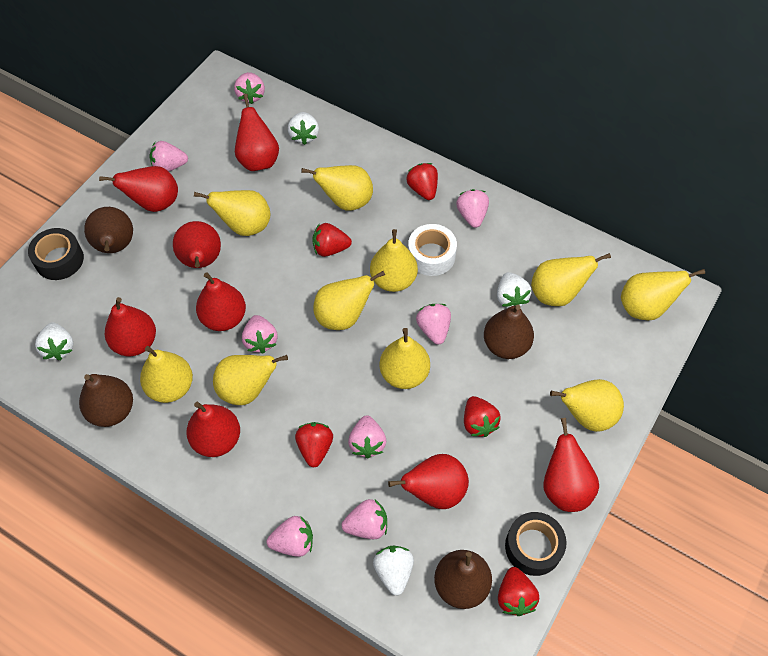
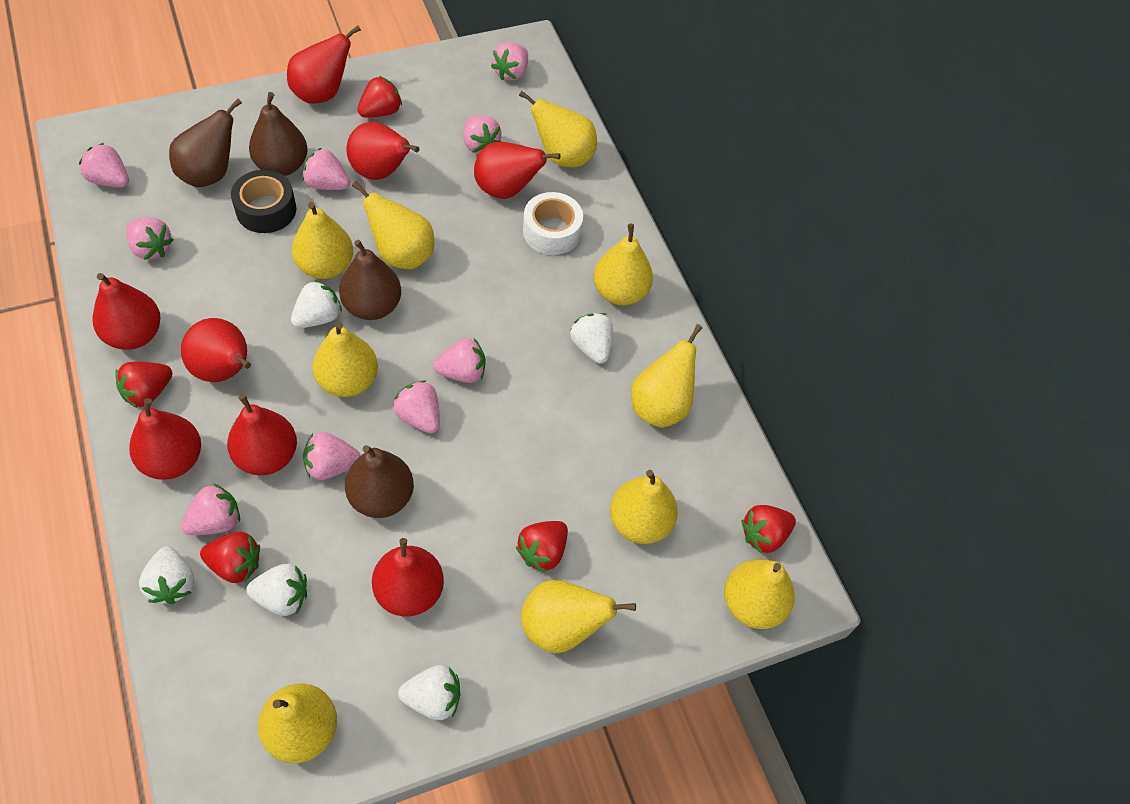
black tape: [28,228,84,280] [505,512,566,576] = 2 -> [231,170,296,233] = 1
pink strawberry: [150,141,188,171] [234,72,265,104] [242,315,278,354] [267,516,313,557] [341,499,387,539] [348,415,386,458] [416,304,451,345] [456,189,489,228] = 8 -> [79,143,129,187] [126,217,173,260] [181,483,240,535] [302,148,350,190] [303,432,360,480] [393,380,440,434] [433,338,486,383] [463,115,502,154] [491,42,528,81] = 9
white strawberry: [35,322,73,360] [288,112,319,145] [373,545,414,596] [497,272,532,308] = 4 -> [139,547,194,604] [247,563,307,616] [291,280,342,328] [398,665,460,720] [570,313,613,364] = 5

